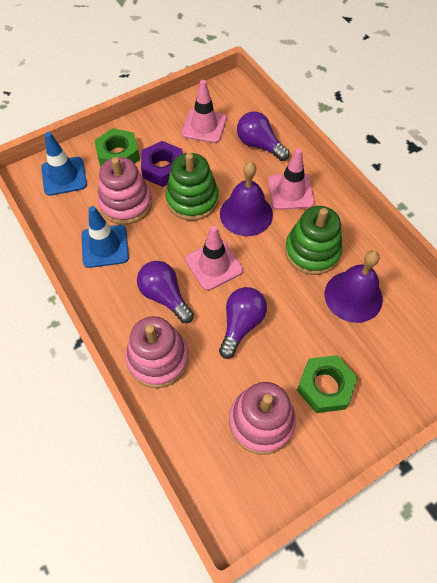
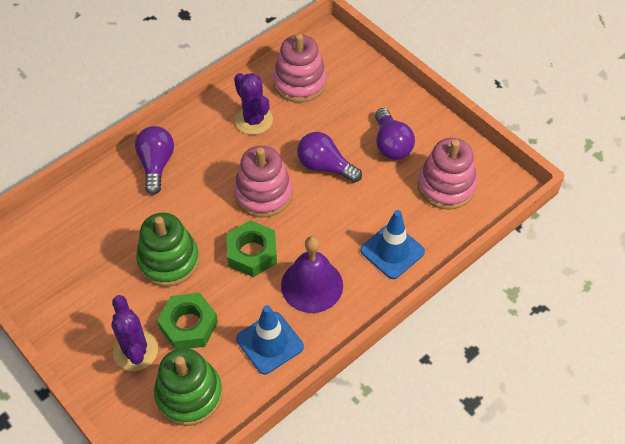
pink traffic cone: [182,80,227,143] [185,226,243,291] [268,148,315,210] = 3 -> none = 0
purple bell: [220,161,273,236] [325,250,383,323] = 2 -> [281,236,343,313] = 1
purple cactus: none = 0 -> [111,295,158,371] [234,73,273,135] = 2
purple nut: [141,141,183,187] = 1 -> none = 0

